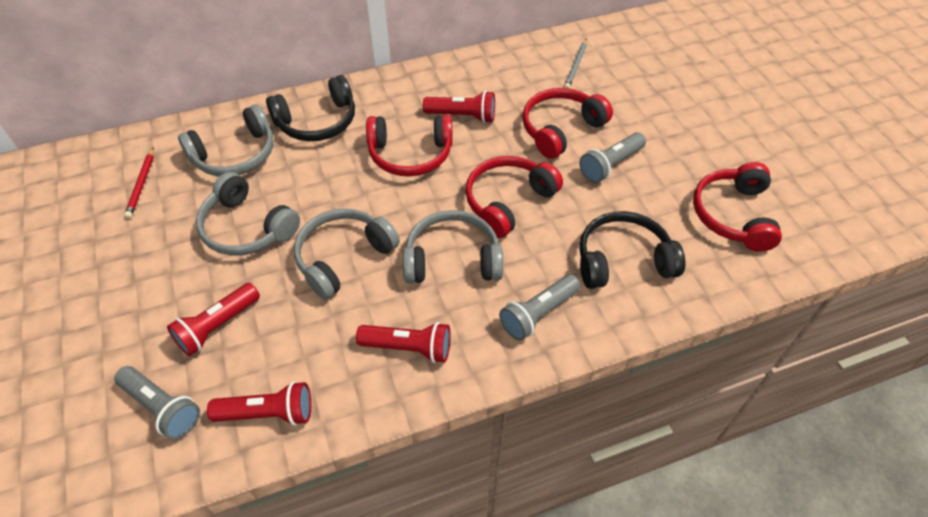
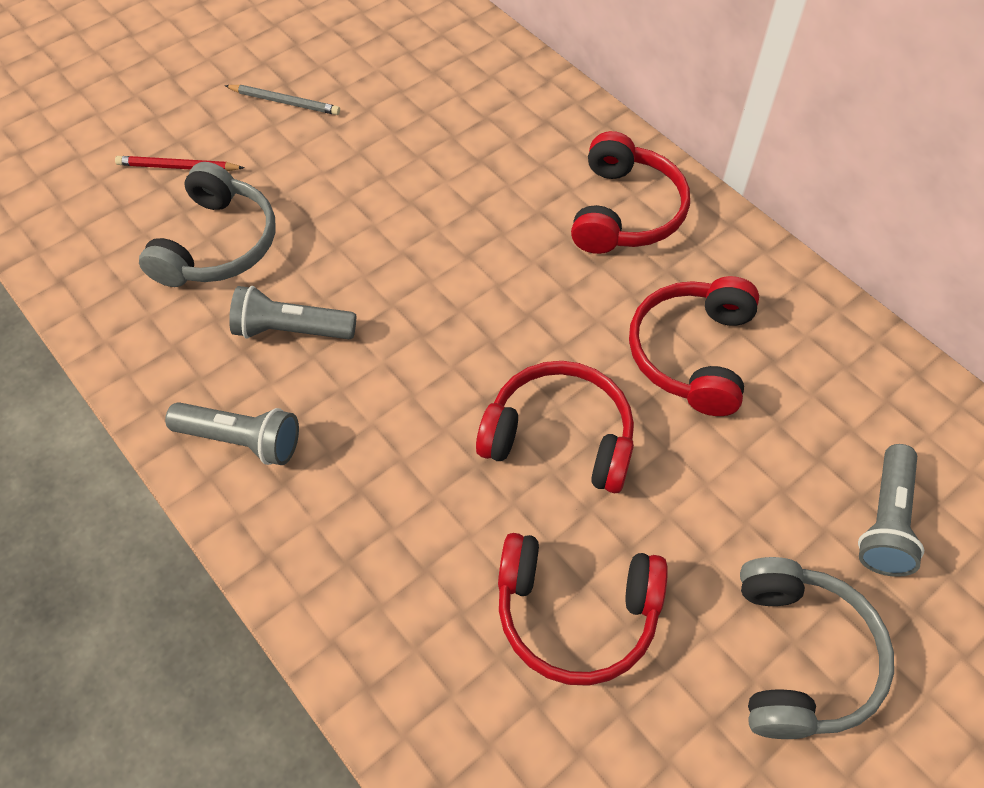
black headphones: [266,75,355,141] [579,211,685,289] = 2 -> none = 0
grey headphones: [178,105,274,177] [196,172,300,256] [294,208,400,299] [403,210,503,283] = 4 -> [139,162,275,287] [740,557,894,739] = 2
red flashlight: [167,283,260,356] [207,381,311,426] [356,322,450,363] [423,91,495,123] = 4 -> none = 0

